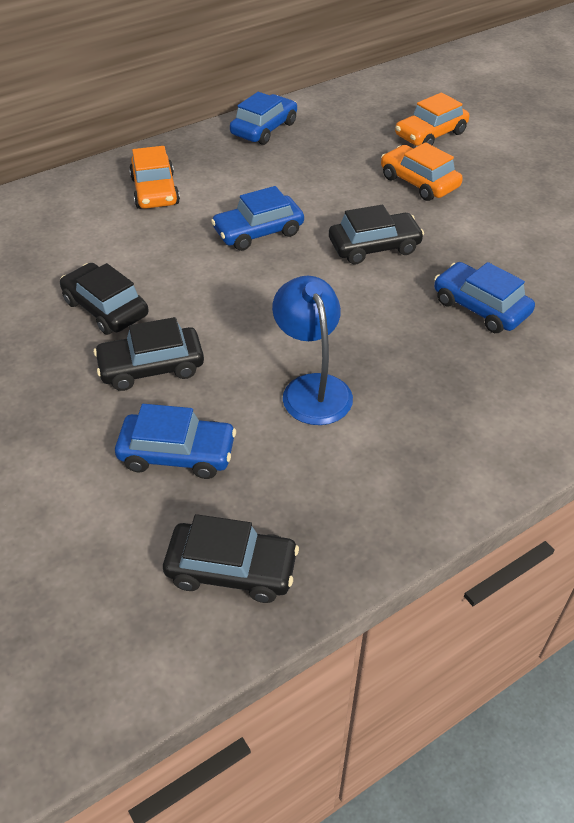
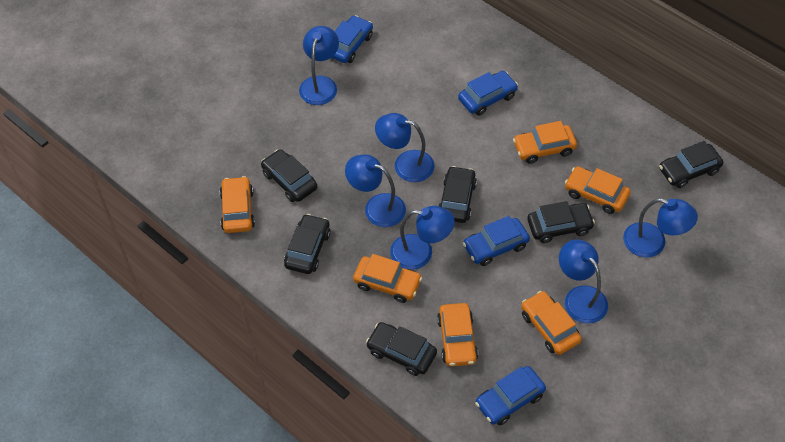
black car: [60,263,148,335] [94,317,204,391] [163,514,299,603] [329,205,424,264] = 4 -> [261,149,317,202] [284,214,331,274] [366,322,437,376] [439,166,477,223] [527,201,595,243] [659,141,723,188] = 6
blue lamp: [272,276,353,425] = 1 -> [299,26,339,105] [345,154,406,227] [375,113,435,182] [390,206,455,270] [559,239,608,324] [623,198,698,257] = 6
orange car: [129,146,180,209] [381,142,463,201] [395,92,469,146] = 3 -> [220,176,255,233] [353,254,422,303] [437,303,478,366] [513,121,577,164] [521,291,582,355] [565,166,631,214] = 6

